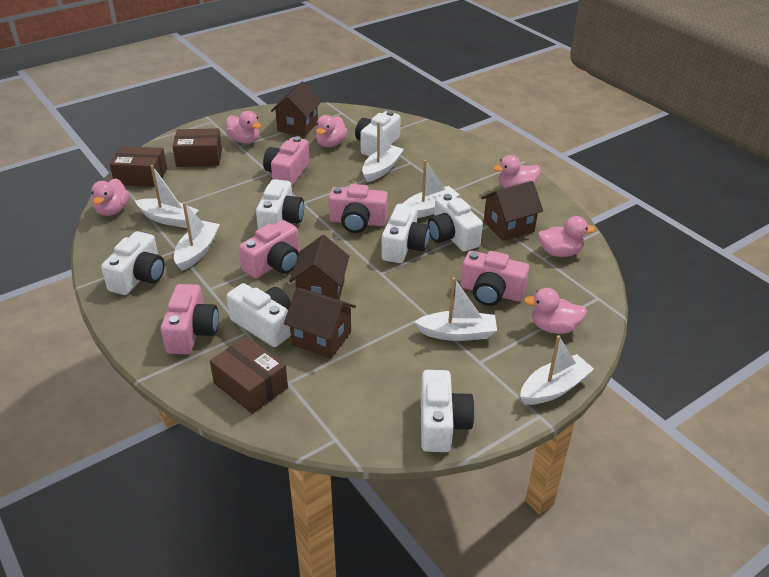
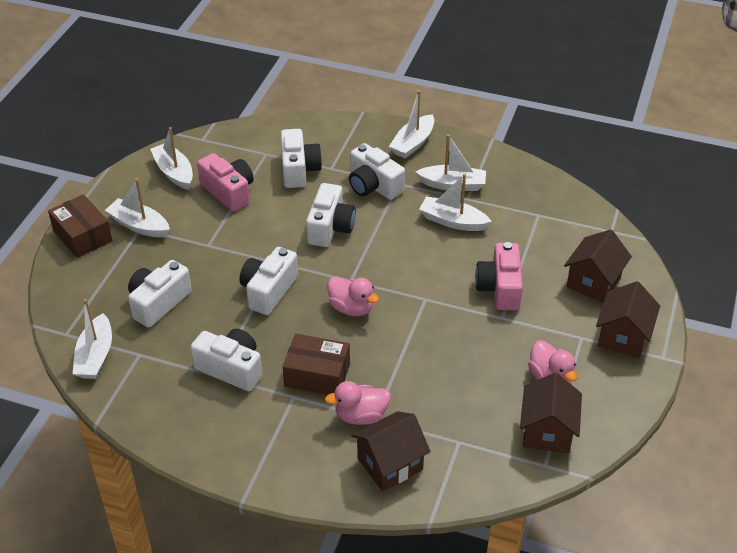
brown box: [109,146,167,187] [173,128,222,167] [210,337,288,414] = 3 -> [48,194,113,258] [283,333,350,395] = 2
pink camera: [161,284,219,354] [239,220,299,278] [263,136,309,187] [329,184,388,233] [461,251,529,306] = 5 -> [197,153,254,212] [475,242,523,310] = 2
pink duck: [91,178,129,216] [226,111,261,144] [316,115,347,147] [493,155,541,188] [524,288,587,334] [538,216,596,257] = 6 -> [325,381,391,425] [327,276,379,316] [528,341,577,384] = 3
white camera: [101,231,165,295] [226,283,291,347] [256,179,304,229] [355,110,401,156] [381,204,430,263] [421,370,475,452] [428,194,483,252] = 7 -> [128,260,192,328] [190,329,262,391] [239,247,298,315] [280,129,322,188] [306,183,356,247] [349,143,405,200] = 6

